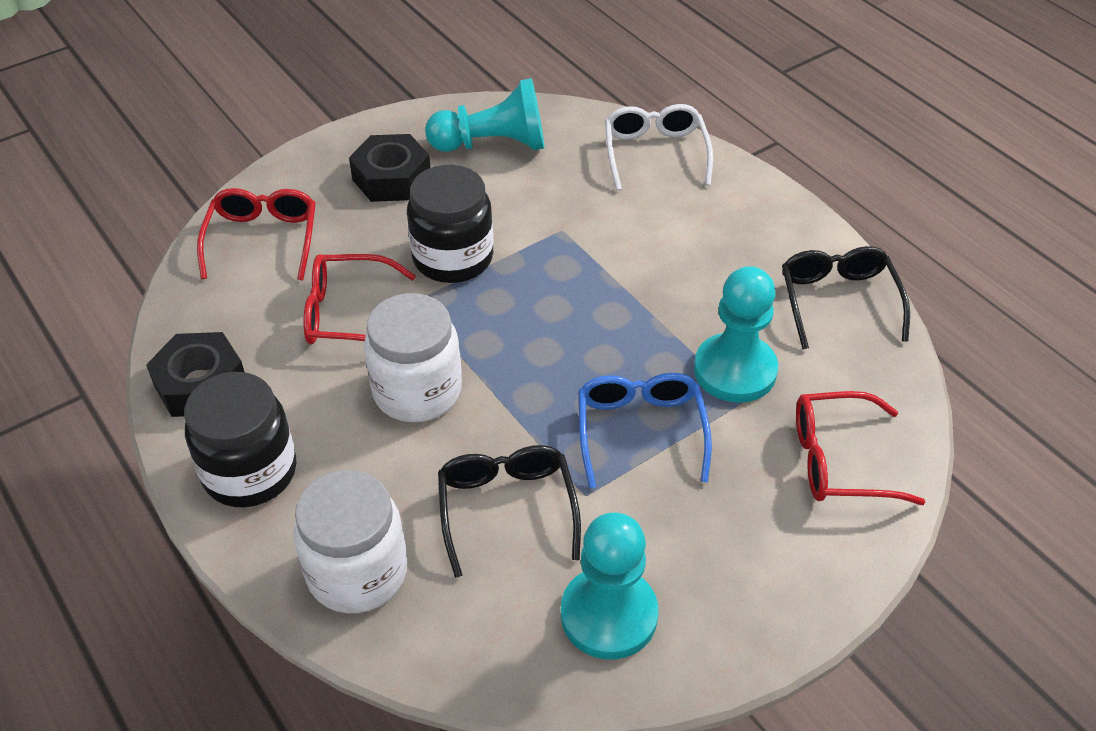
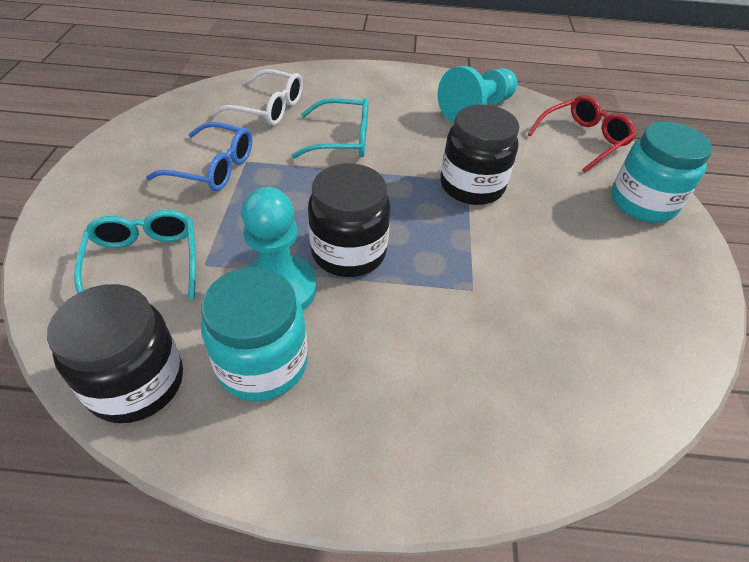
black glasses: [438,445,581,578] [782,246,910,349] = 2 -> none = 0
black jar: [184,372,296,507] [407,165,493,283] = 2 -> [47,284,183,423] [308,163,391,277] [440,104,519,205] = 3
black nut: [146,332,244,417] [349,134,430,202] = 2 -> none = 0
red glasses: [197,188,316,281] [304,254,416,344] [796,391,925,505] = 3 -> [527,95,636,172] = 1
turquoise glasses: none = 0 -> [74,210,196,299] [291,98,369,159] = 2
turquoise jar: none = 0 -> [201,267,308,401] [611,122,713,223] = 2
turquoise pawn: [425,78,544,152] [561,512,658,660] [694,266,778,403] = 3 -> [241,187,317,311] [438,66,517,123] = 2
white jar: [293,470,407,613] [364,293,462,422] = 2 -> none = 0

